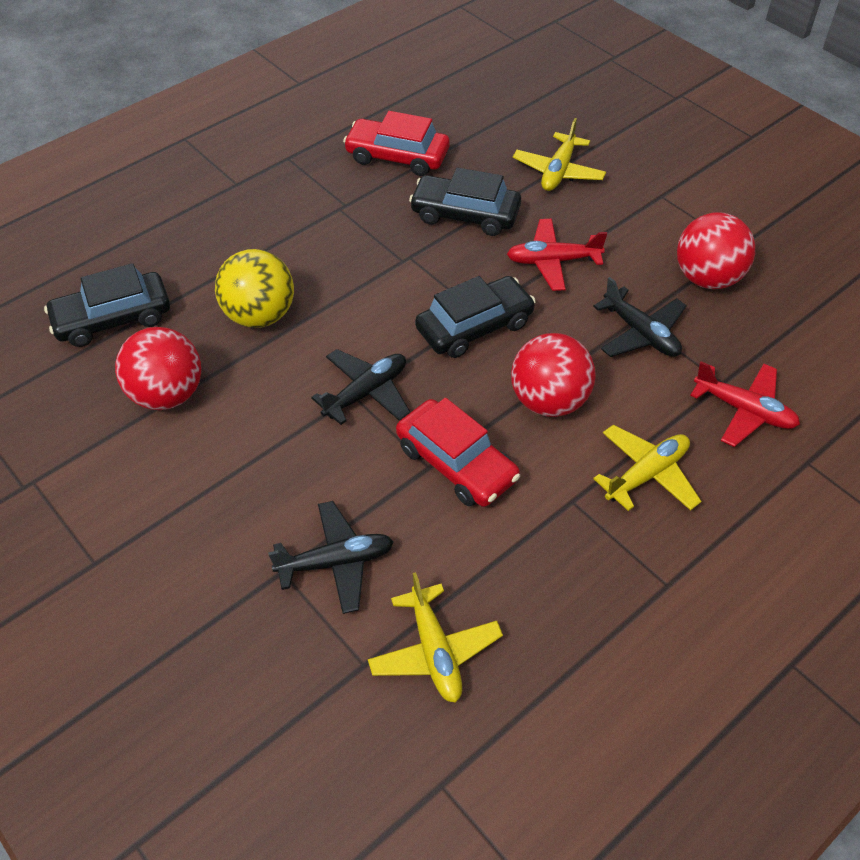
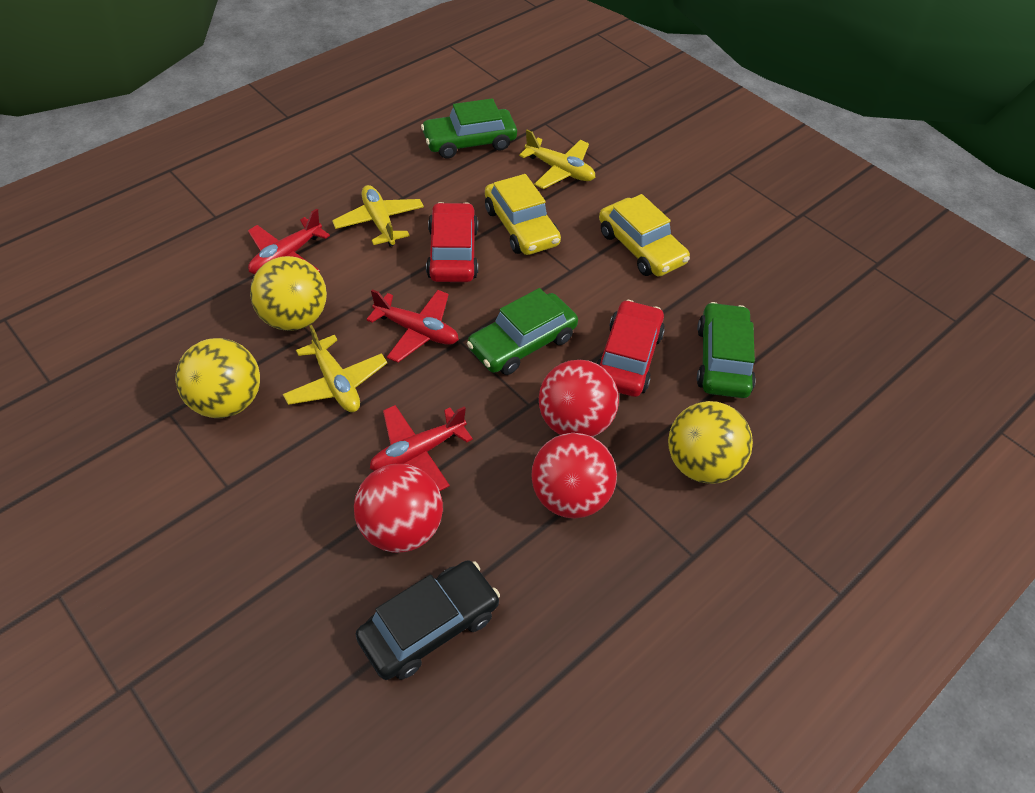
black car: [44,263,170,347] [409,167,521,236] [415,276,536,358] = 3 -> [355,560,500,680] = 1
black plane: [268,501,394,614] [311,349,411,425] [593,277,687,357] = 3 -> none = 0
green car: none = 0 -> [421,98,517,159] [467,288,578,375] [697,302,756,398] = 3
red plane: [507,219,607,291] [690,361,800,447] = 2 -> [248,208,330,274] [366,289,459,363] [370,405,473,491] = 3
yellow ball: [215,249,294,328] = 1 -> [176,338,260,418] [250,256,327,331] [668,401,753,484] = 3
yellow car: none = 0 -> [485,174,561,255] [599,194,690,276] = 2

